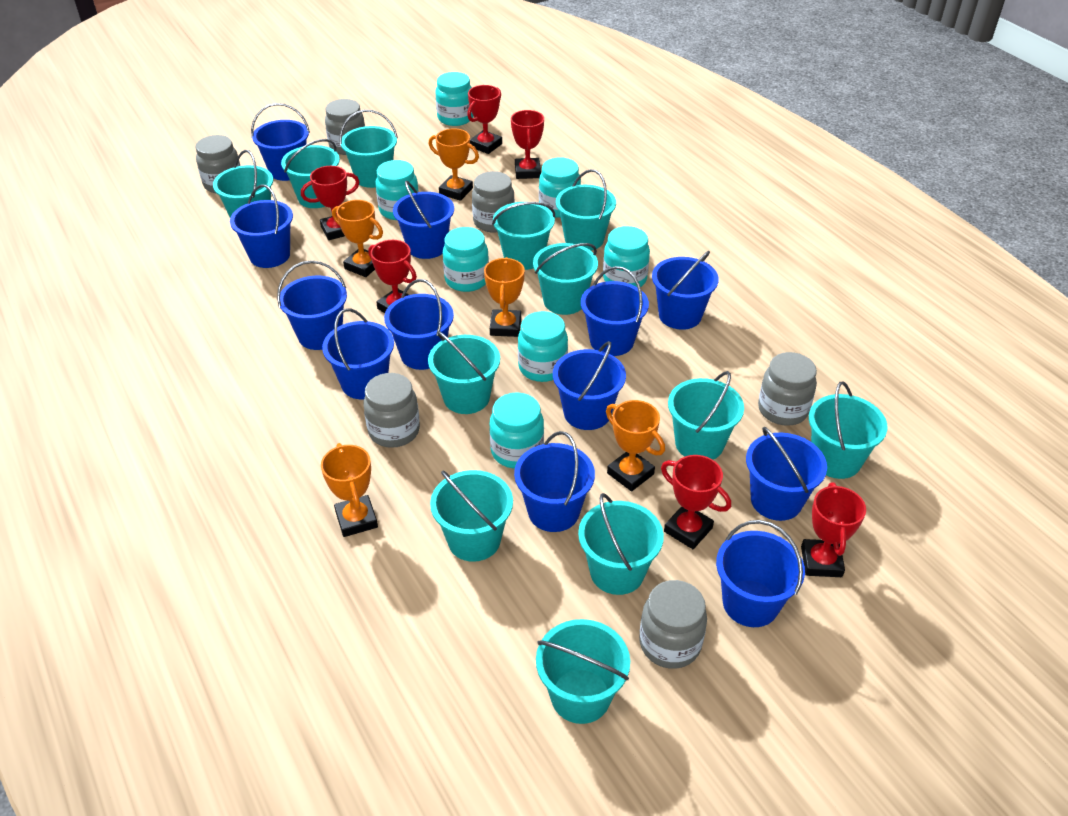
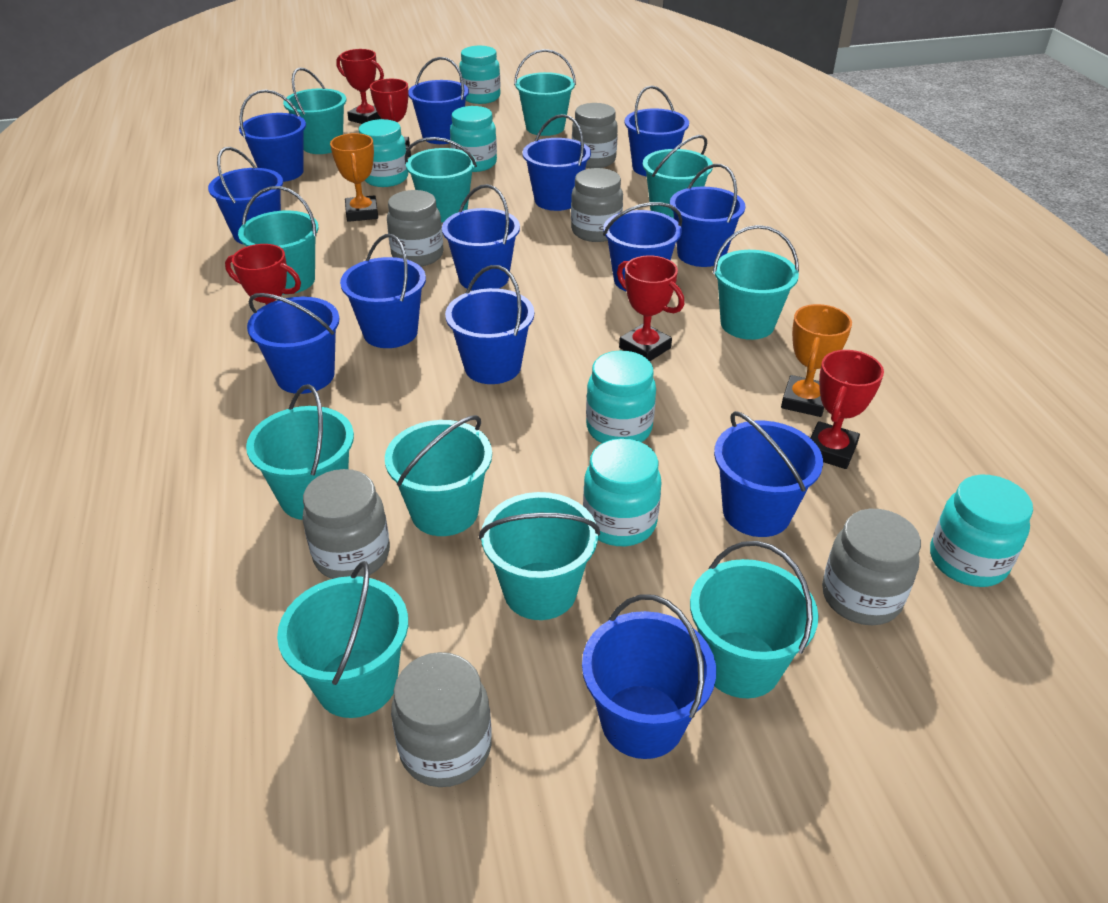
blue bucket: [230,184,293,268] [251,103,310,181] [277,260,347,350] [322,308,394,399] [384,279,454,370] [393,181,454,259] [514,431,595,532] [553,341,626,430] [581,266,649,356] [652,251,719,330] [716,520,805,627] [746,427,827,521] = 12 -> [208,147,283,244] [239,89,306,182] [247,293,340,394] [340,234,426,348] [408,57,469,144] [442,184,520,291] [445,265,534,384] [523,114,591,211] [582,594,716,759] [603,202,682,292] [624,85,689,176] [670,164,745,267] [714,411,823,537] = 13
orange trophy: [321,443,378,537] [332,200,383,277] [429,128,479,201] [484,257,525,337] [606,400,665,491] = 5 -> [330,133,378,222] [781,304,852,417] = 2
red trophy: [301,166,360,240] [368,240,417,313] [467,85,502,154] [511,110,544,179] [661,455,731,549] [801,482,866,577] = 6 -> [225,244,301,342] [336,49,384,124] [370,79,411,157] [617,256,684,361] [810,350,884,469] = 5
turquoise bucket: [213,150,273,218] [281,139,340,208] [339,110,398,188] [428,331,500,414] [430,470,513,562] [492,202,555,270] [533,243,598,315] [536,619,630,724] [556,169,616,251] [578,493,664,595] [668,371,744,460] [809,381,888,479] = 12 -> [238,186,319,295] [246,384,354,520] [277,561,408,718] [283,67,346,154] [385,415,492,536] [405,137,477,223] [479,492,600,620] [514,49,576,136] [643,135,713,218] [690,541,819,698] [713,225,799,340] = 11
turquoise jar: [375,160,419,220] [436,72,473,126] [443,227,489,292] [489,392,544,468] [518,311,568,382] [539,157,581,218] [603,226,650,287] = 7 -> [359,119,408,187] [450,106,497,172] [459,46,501,104] [583,438,662,546] [586,351,656,443] [930,474,1033,587] = 6

